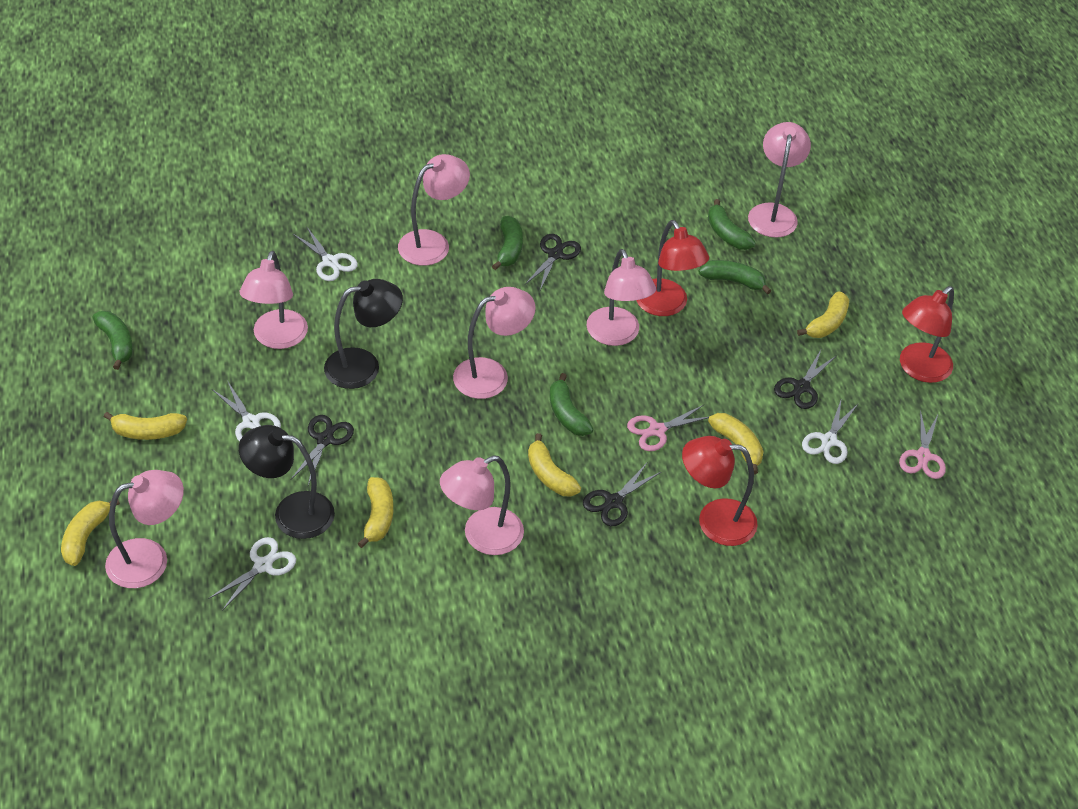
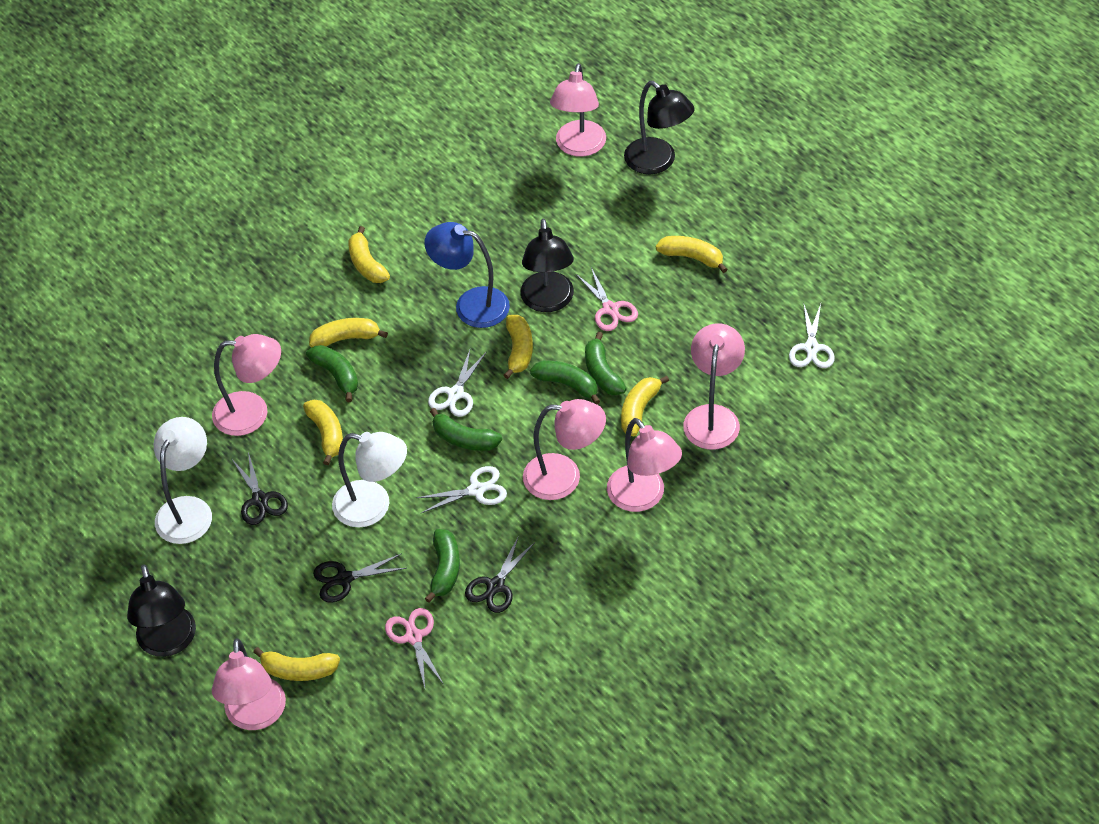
black lamp: [239,425,335,539] [324,279,403,389] = 2 -> [127,564,196,657] [520,219,574,312] [624,81,694,174] = 3
black scissors: [291,415,354,485] [525,234,581,290] [583,463,661,526] [774,348,837,409] = 4 -> [231,452,288,525] [313,553,407,602] [465,535,535,613] = 3
blue lamp: none = 0 -> [424,222,510,328] = 1
pink lamp: [105,470,184,588] [240,251,308,349] [398,154,470,266] [440,455,524,555] [453,287,536,399] [587,249,656,346] [748,122,811,238] = 7 -> [212,334,281,436] [212,638,286,730] [523,399,606,500] [550,63,606,157] [607,418,682,512] [683,323,745,450] = 6
red lamp: [636,220,709,316] [682,436,758,546] [900,286,954,383] = 3 -> none = 0
white lamp: none = 0 -> [154,417,212,544] [332,432,407,528] = 2
white scissors: [208,537,296,611] [212,382,281,442] [293,226,358,281] [802,398,858,464] = 4 -> [416,466,507,513] [428,350,486,417] [789,302,835,368] = 3
yellow banana: [61,500,120,566] [104,412,187,440] [357,477,393,548] [528,433,581,496] [708,413,764,474] [797,291,849,338] = 6 -> [253,647,340,681] [303,400,343,465] [309,318,388,347] [348,226,390,283] [504,315,533,379] [621,376,669,436] [656,236,728,273] = 7

